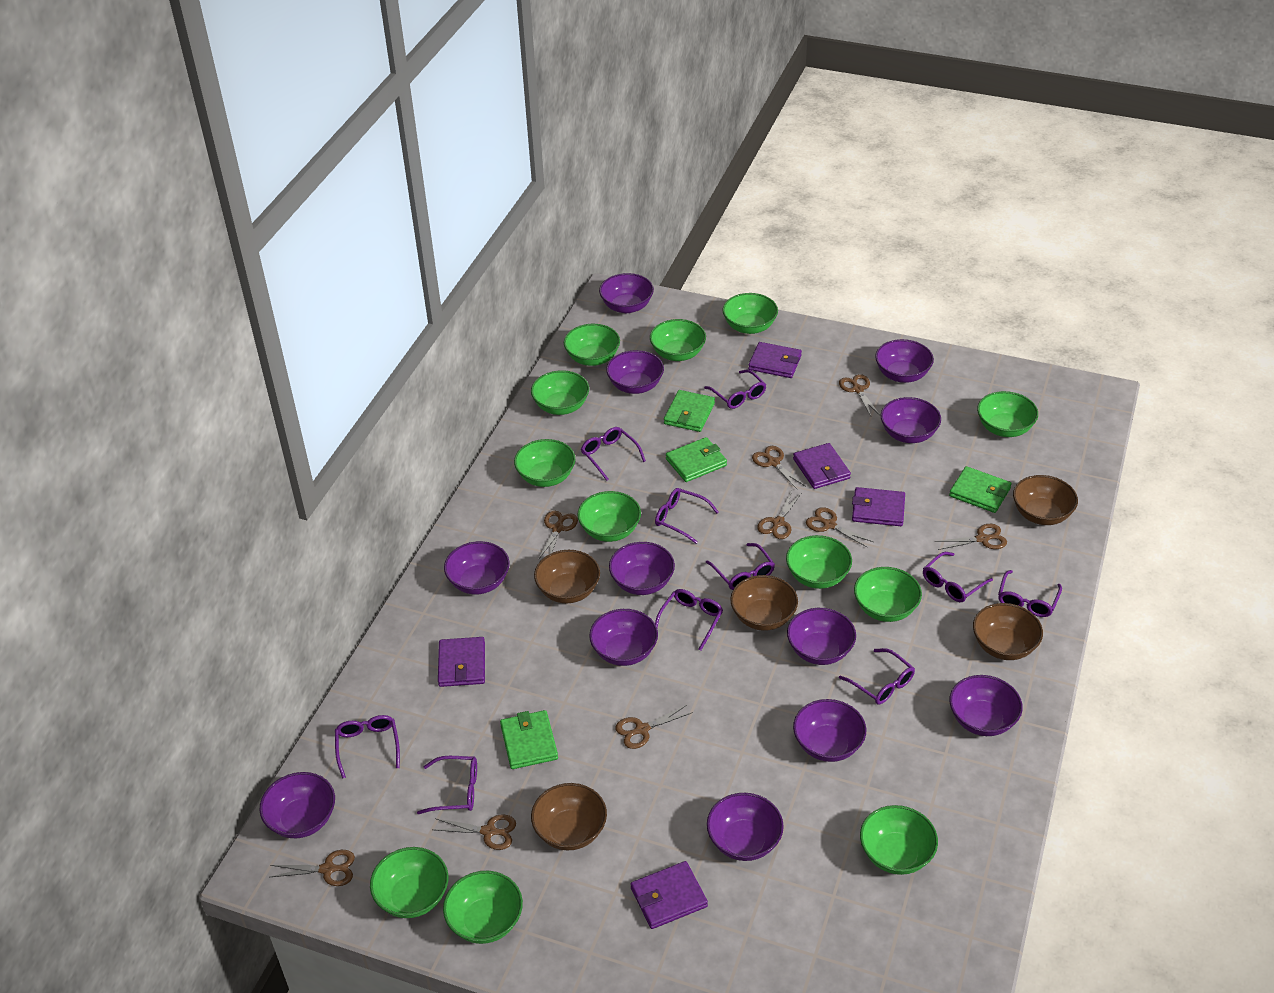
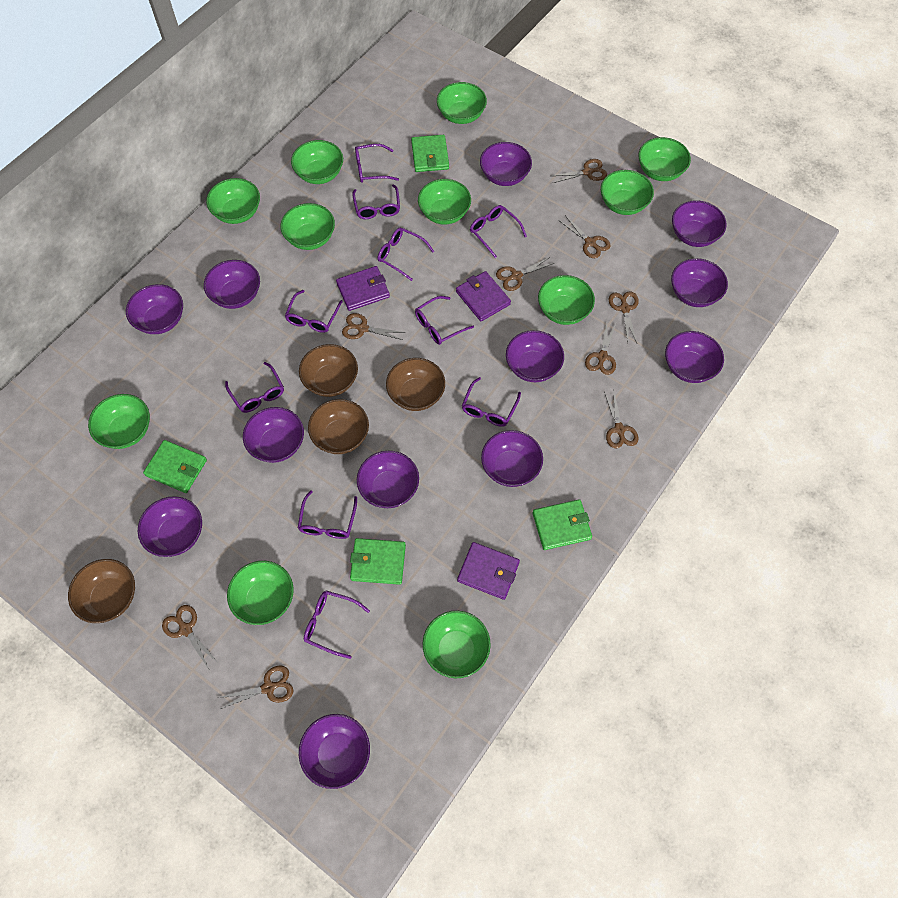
brown bowl: [531,783,607,850] [534,550,600,603] [730,575,798,631] [973,603,1043,660] [1013,475,1078,525] = 5 -> [68,559,135,623] [299,344,358,397] [308,399,369,454] [386,358,445,411] = 4
green bowl: [370,847,448,918] [443,871,523,944] [514,439,575,487] [531,370,589,415] [564,324,620,366] [577,491,641,542] [650,319,706,361] [722,293,778,334] [786,535,852,589] [854,567,922,622] [860,805,938,875] [977,391,1038,437] = 12 -> [88,394,150,449] [206,178,260,224] [227,561,294,625] [280,203,335,250] [291,140,343,184] [418,179,471,225] [423,610,491,679] [437,82,487,124] [538,275,595,325] [601,170,654,215] [638,137,691,181] = 11
purple wallet: [438,637,485,687] [631,861,708,929] [748,342,802,378] [793,443,851,489] [852,487,905,526] = 5 -> [336,266,390,311] [456,271,511,321] [457,542,520,600] = 3

